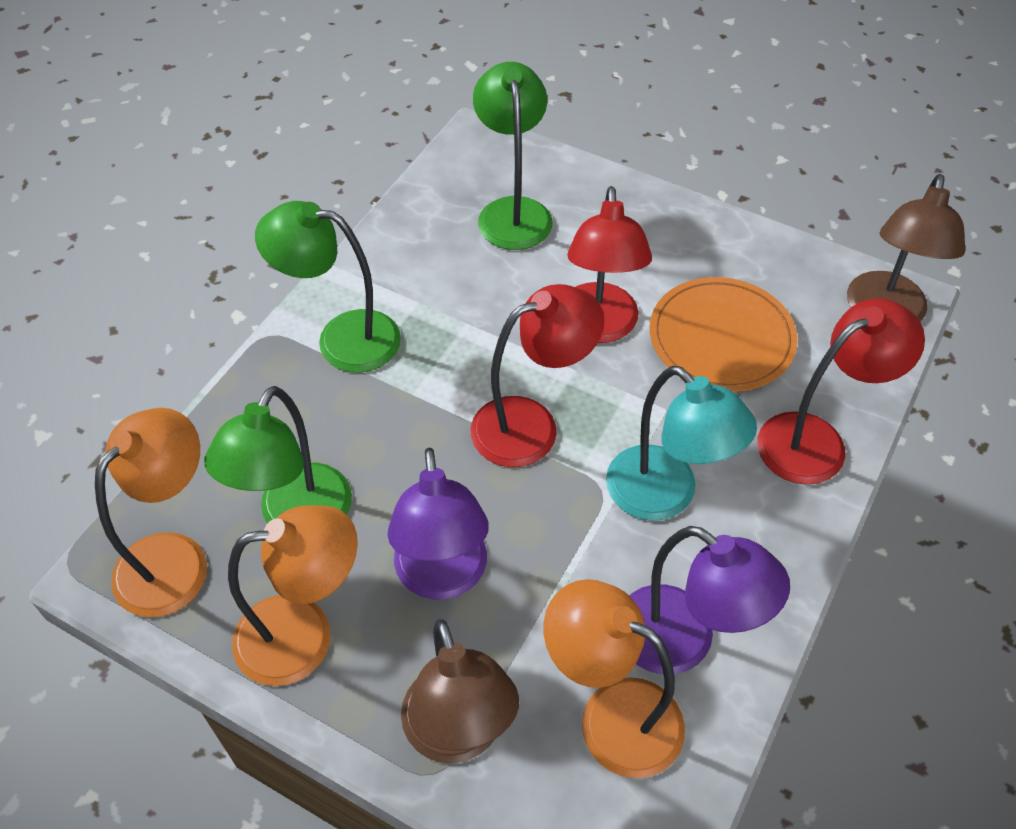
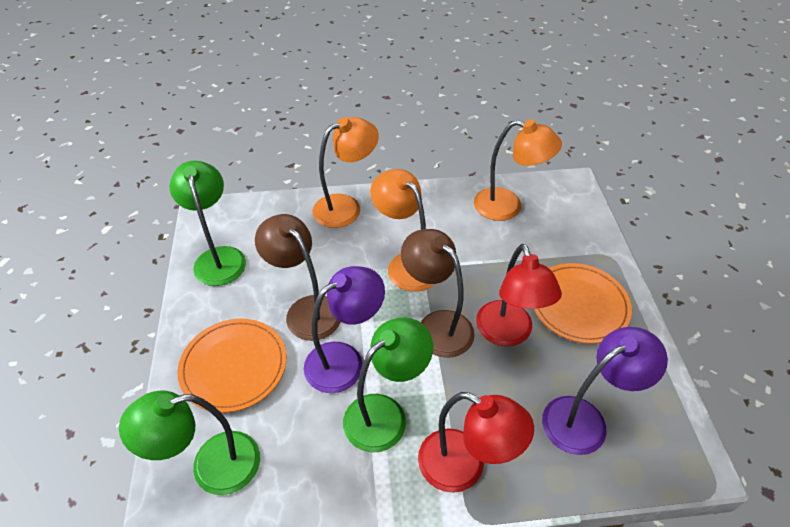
orange plate: [650,277,798,392] = 1 -> [177,319,286,413] [534,263,632,344] = 2
red lamp: [471,284,604,467] [567,186,652,343] [757,298,925,485] = 3 -> [418,392,534,493] [476,244,562,346] = 2
turquoise lamp: [606,366,757,521] = 1 -> none = 0

